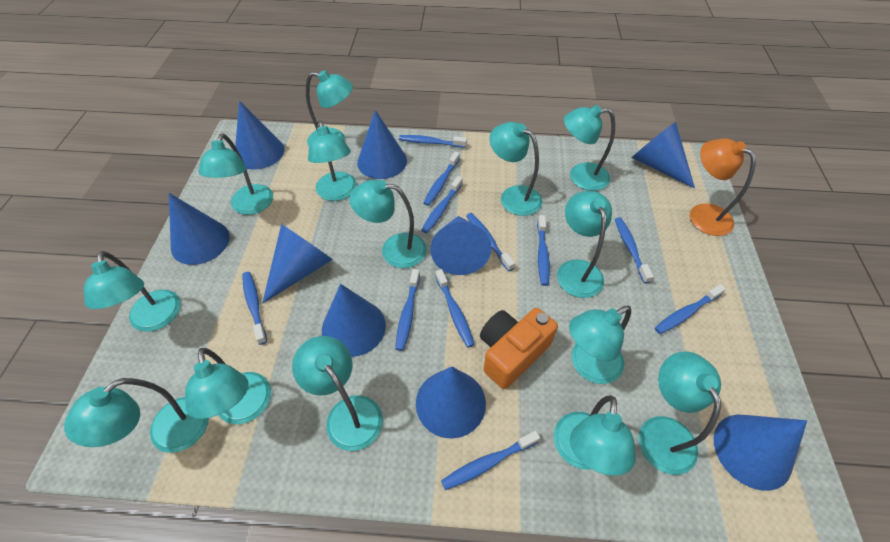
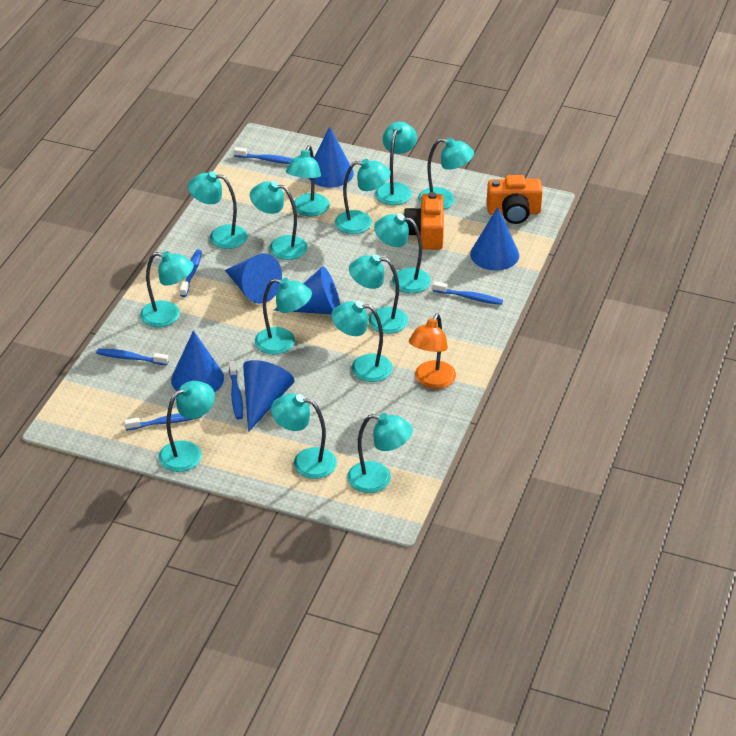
blue cone: [169,193,230,265] [235,101,285,170] [262,224,333,304] [322,284,386,357] [357,110,407,179] [416,367,486,439] [430,216,492,275] [632,122,695,189] [714,415,807,491] = 9 -> [171,330,224,392] [225,253,282,304] [243,360,295,432] [274,266,340,314] [309,126,354,187] [470,207,519,270] = 6
blue toothbrush: [242,272,267,345] [395,269,420,351] [399,135,467,148] [421,176,463,233] [424,151,460,206] [435,269,475,348] [441,431,540,490] [466,213,515,271] [537,215,550,286] [615,217,654,284] [655,284,726,334] = 11 -> [96,349,169,365] [124,413,202,431] [180,249,202,297] [229,361,243,419] [234,147,292,164] [433,281,503,305] = 6
orange camera: [480,308,558,389] = 1 -> [404,192,444,250] [487,175,543,224] = 2

